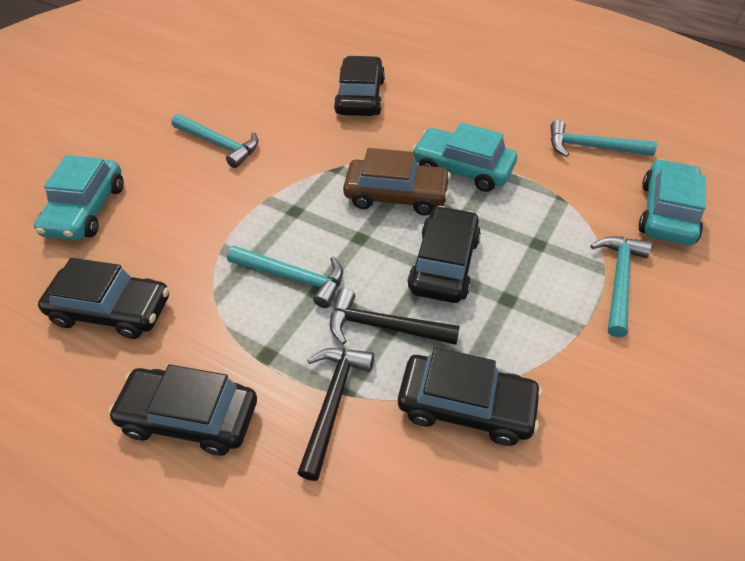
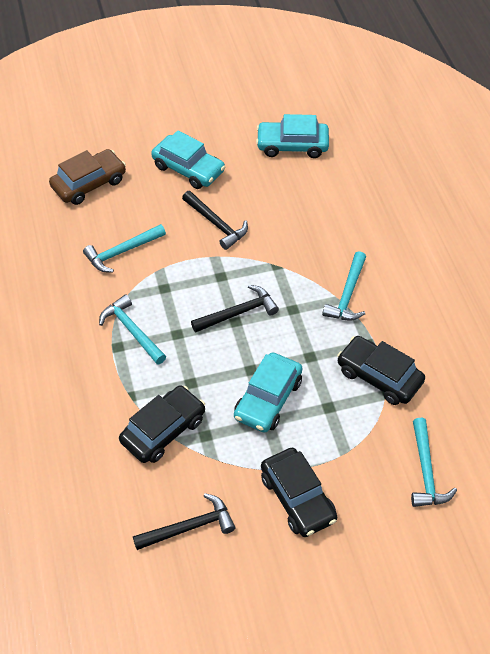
black car: [38,258,169,339] [108,365,257,456] [334,56,385,116] [398,348,542,446] [407,206,481,303] = 5 -> [119,386,205,463] [261,448,337,537] [337,336,425,405] = 3
black hammer: [297,348,374,481] [330,288,460,345] = 2 -> [133,493,236,550] [182,191,248,250] [191,285,279,333] = 3

